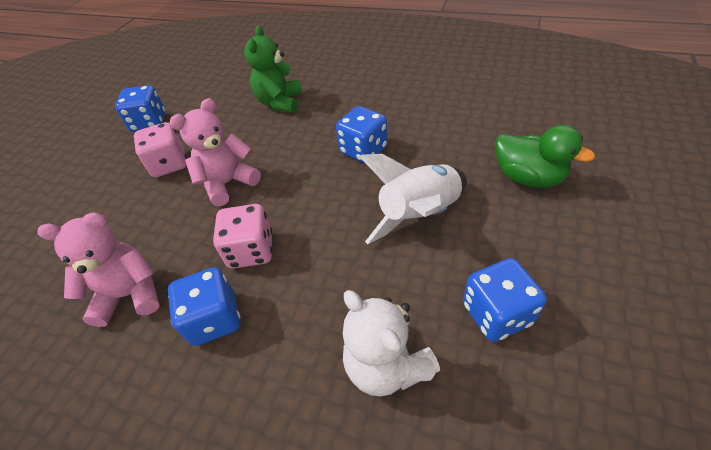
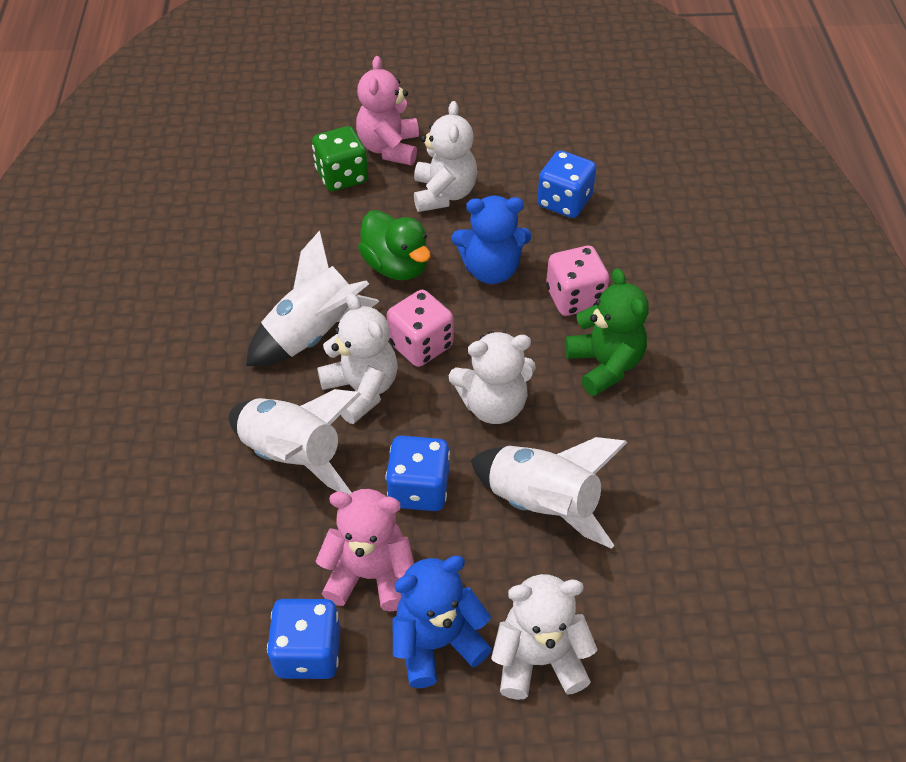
blue dice: [115,85,166,132] [168,267,241,346] [336,106,388,163] [463,258,547,342] = 4 -> [267,599,340,679] [386,436,450,511] [537,150,596,218] = 3
blue teddy bear: none = 0 -> [392,556,492,688] [452,196,531,284] = 2
green dice: none = 0 -> [312,126,368,191] = 1
white rocket: [359,154,467,244] = 1 -> [229,389,361,494] [246,230,380,366] [471,437,628,549] = 3
white teddy bear: [343,290,440,397] = 1 -> [317,293,398,424] [414,101,477,212] [449,331,536,424] [491,574,598,700] = 4

